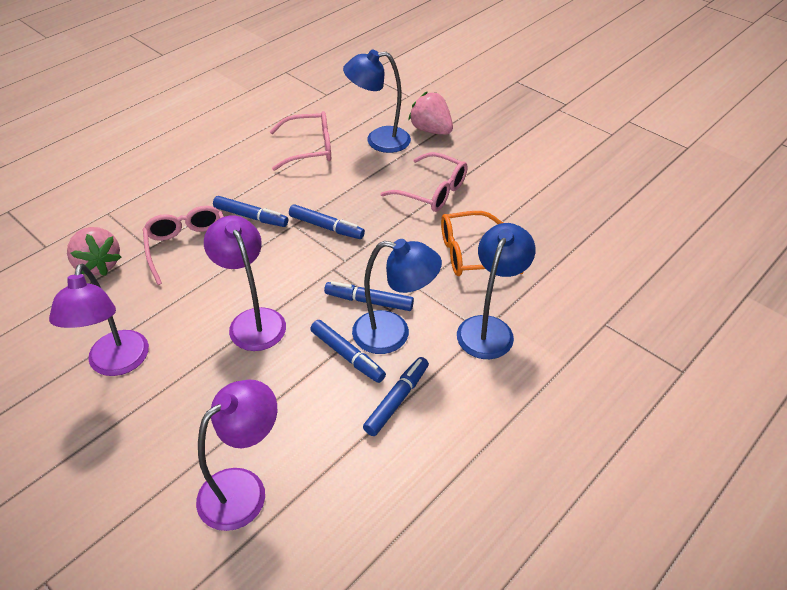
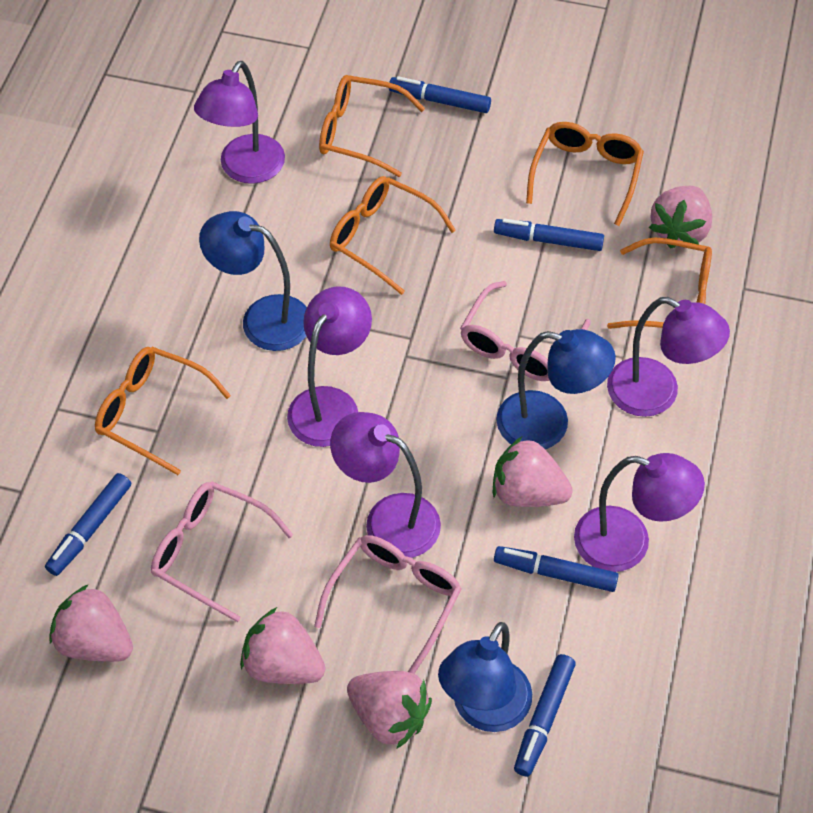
orange glasses: [441,211,524,276] = 1 -> [95,347,231,475] [319,75,425,177] [330,176,456,295] [526,122,644,226] [607,238,712,329] = 5
pink strawberry: [67,227,121,276] [408,92,453,135] = 2 -> [49,584,133,662] [240,607,325,684] [347,671,432,749] [493,437,573,507] [649,186,712,249] = 5
purple lamp: [49,264,149,376] [196,380,277,531] [204,215,286,351] = 3 -> [194,61,285,184] [287,286,372,447] [330,412,441,558] [574,453,705,572] [607,297,730,417] = 5

